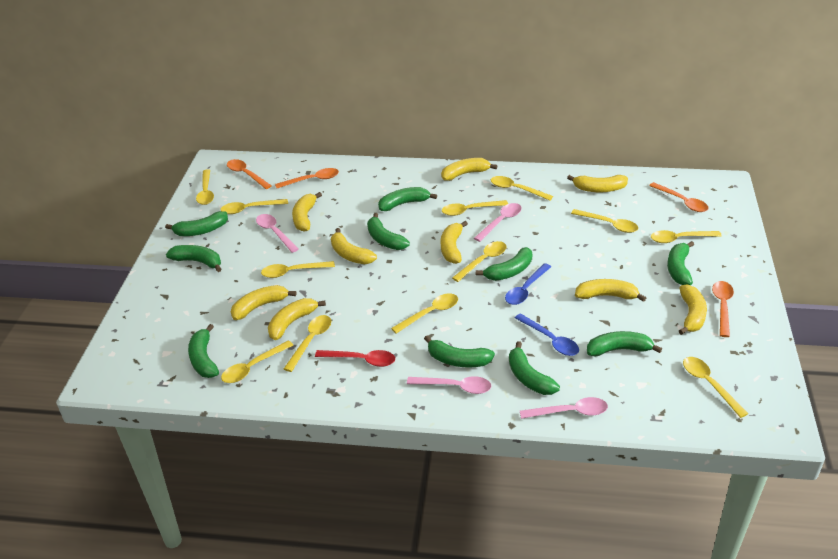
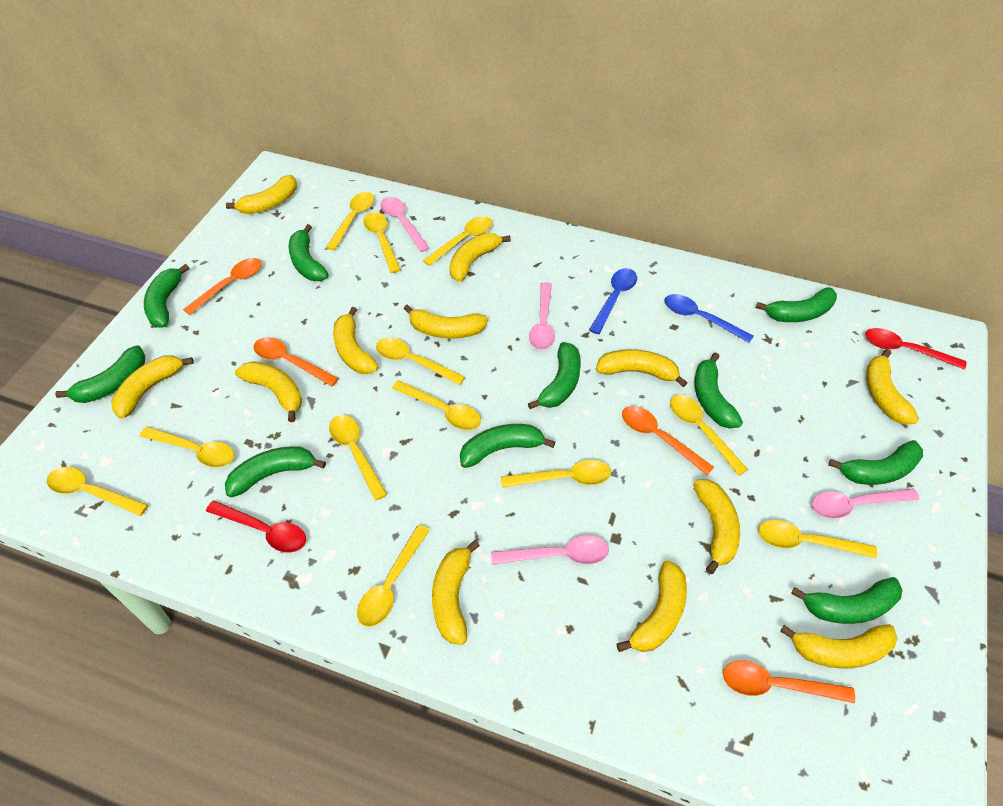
red spoon: [315,350,395,367] = 1 -> [206,500,306,553] [865,328,966,370] = 2
yellow banana: [231,285,296,320] [268,298,326,340] [292,192,322,232] [331,228,377,264] [441,158,497,181] [441,221,468,264] [567,175,628,192] [575,279,646,302] [679,284,707,335] = 9 -> [111,356,194,419] [226,175,297,214] [235,361,302,422] [333,307,378,374] [404,305,488,339] [432,540,480,645] [449,233,511,282] [596,349,687,387] [617,560,687,652] [693,479,740,574] [780,624,898,669] [866,349,919,425] = 12

